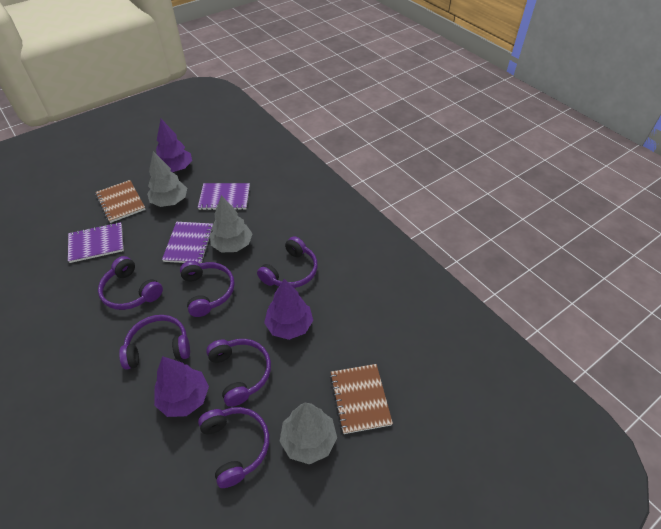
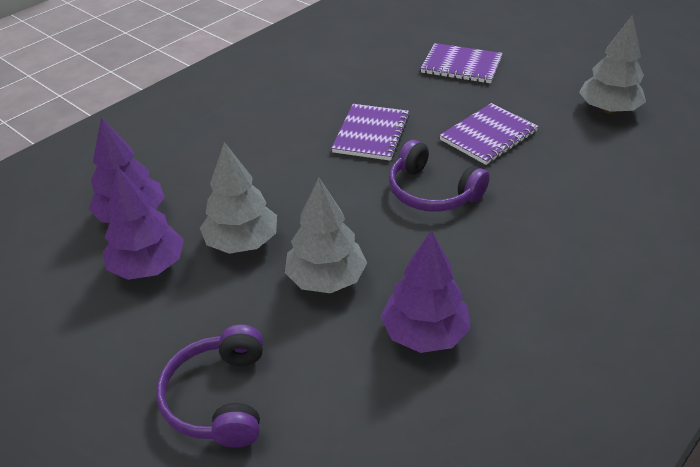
brown notebook: [95,180,146,223] [330,364,393,434] = 2 -> none = 0
purple headphones: [98,256,163,310] [119,315,190,370] [180,261,235,317] [198,407,269,488] [206,339,271,407] [257,236,318,288] = 6 -> [156,325,263,447] [389,140,490,212] = 2

